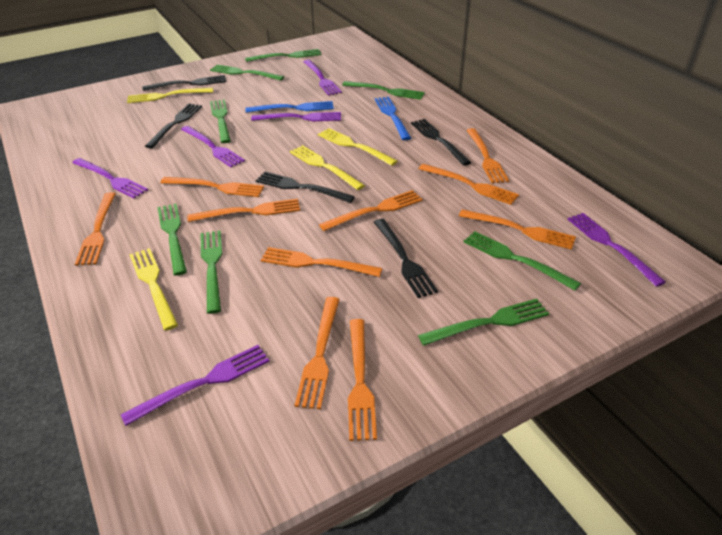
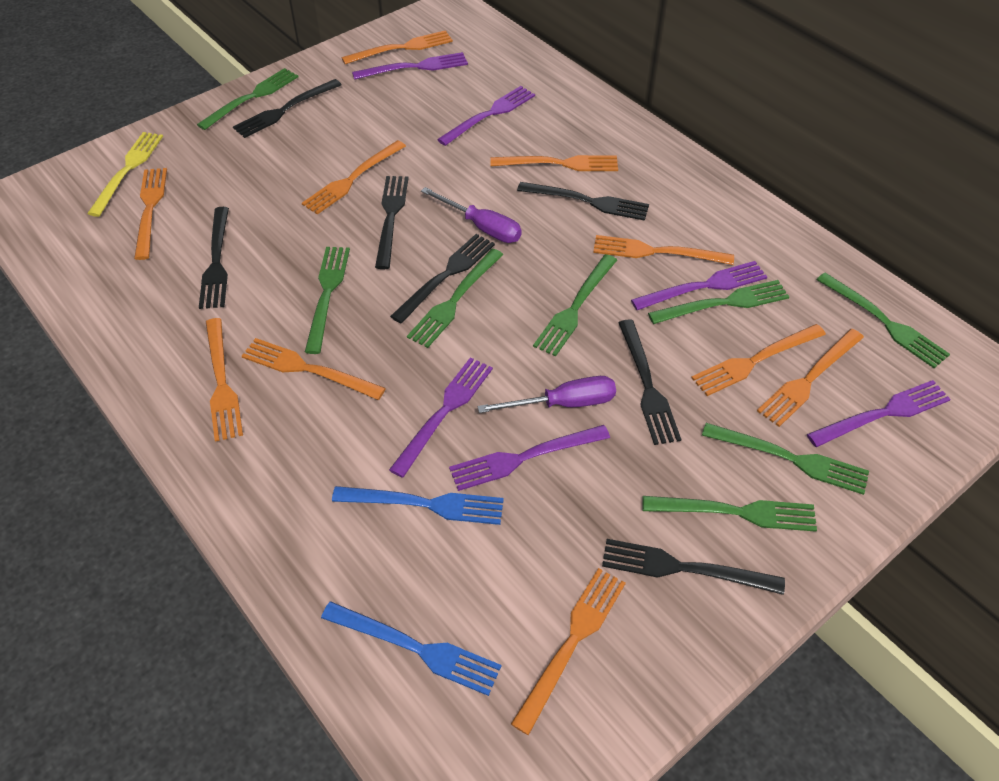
black fork: [142,75,226,91] [145,103,202,148] [256,172,355,203] [374,219,438,298] [411,119,471,166] = 5 -> [199,207,229,309] [233,79,342,138] [375,176,409,269] [390,234,495,323] [517,182,649,221] [602,539,785,595] [618,319,681,445] = 7
purple screwdriver: none = 0 -> [421,187,522,243] [477,376,616,413] = 2
yellow fork: [127,88,213,103] [129,248,178,331] [290,145,365,190] [318,128,398,166] = 4 -> [87,132,163,217] = 1

